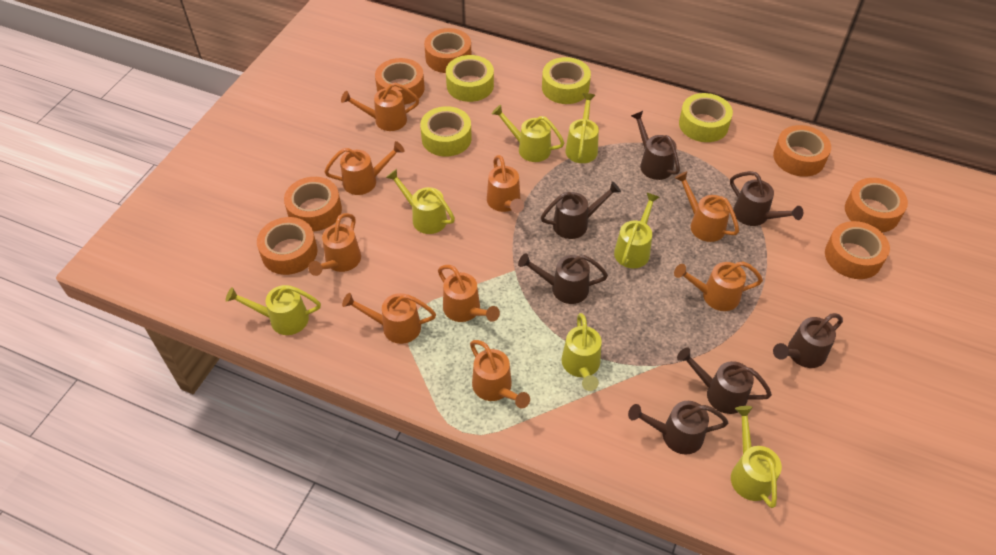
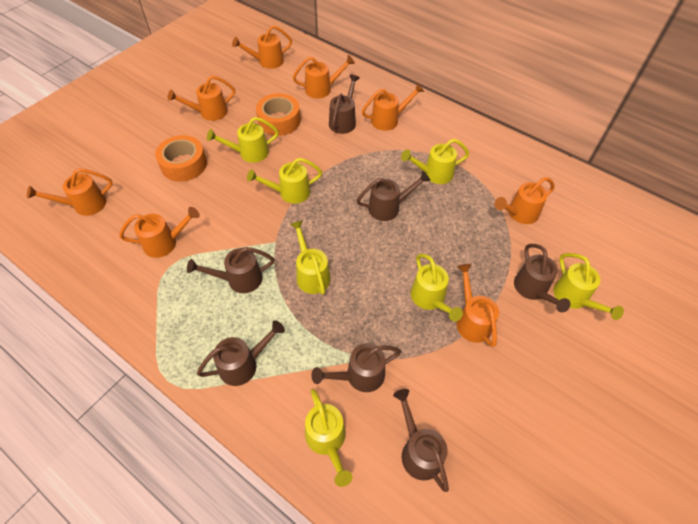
orange tape: [257,217,317,275] [284,177,342,231] [375,58,425,105] [424,28,472,73] [773,125,831,177] [825,221,890,279] [845,178,908,232] = 7 -> [155,135,207,182] [256,93,301,136] = 2
orange watering can: [308,213,361,276] [324,141,404,195] [341,83,419,131] [342,293,436,344] [438,265,500,322] [470,340,530,409] [487,155,524,213] [674,261,763,311] [675,171,739,242] = 9 -> [27,168,113,216] [119,207,200,258] [168,75,235,121] [232,25,292,69] [293,55,355,99] [362,83,424,131] [457,264,499,347] [494,177,554,224] = 8
yellow tape: [420,106,472,157] [446,55,494,102] [542,57,591,104] [679,93,733,142] = 4 -> none = 0

